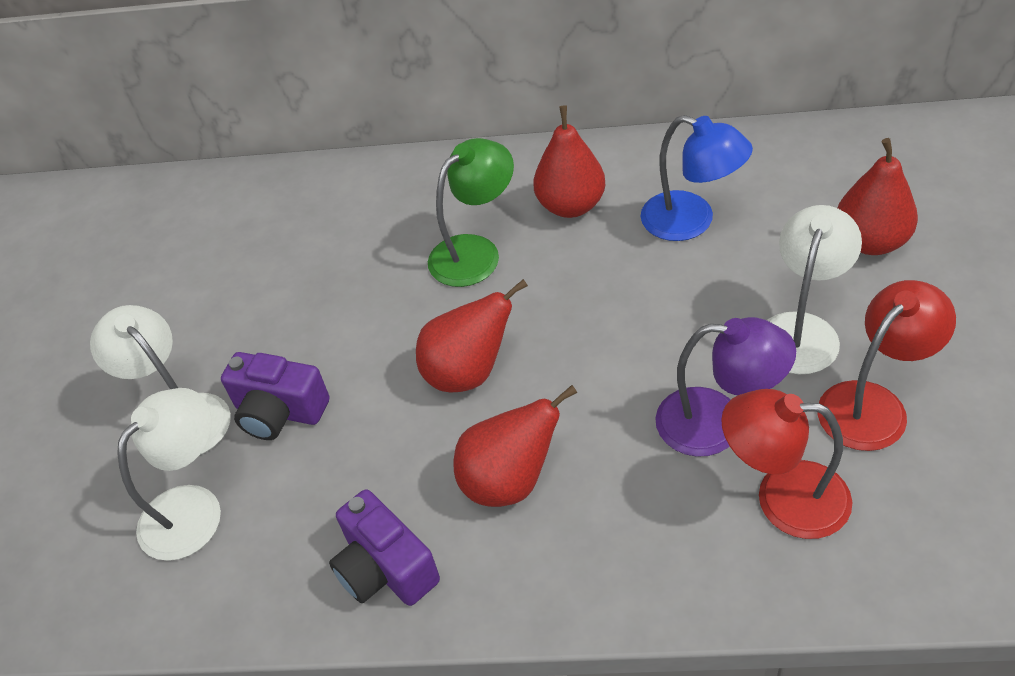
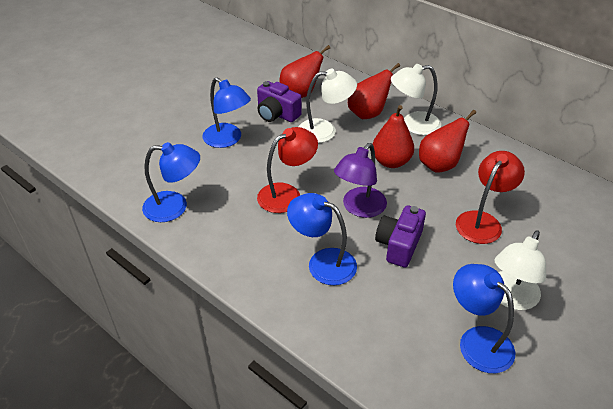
blue lamp: [640,115,753,241] = 1 -> [142,142,200,222] [202,77,251,148] [287,193,357,285] [453,264,515,373] = 4
green lamp: [428,138,514,287] = 1 -> none = 0

